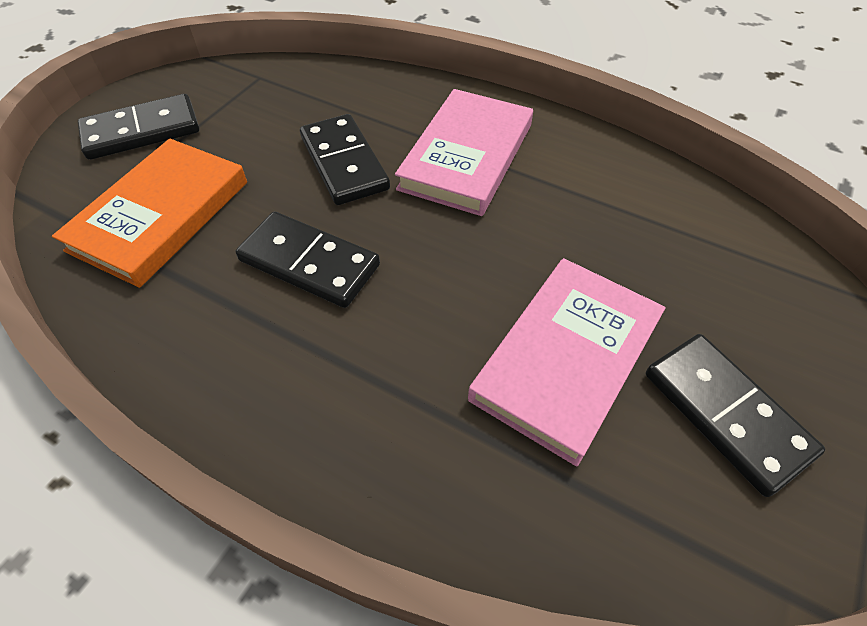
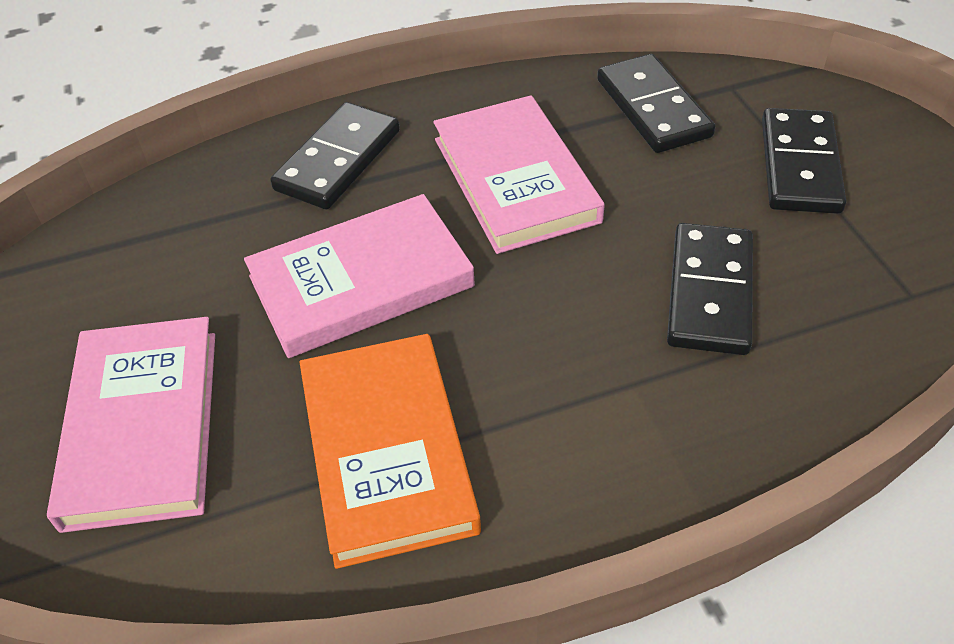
pink book: [395,89,533,216] [468,258,666,467] = 2 -> [47,317,215,533] [244,194,475,358] [434,95,605,254] = 3

